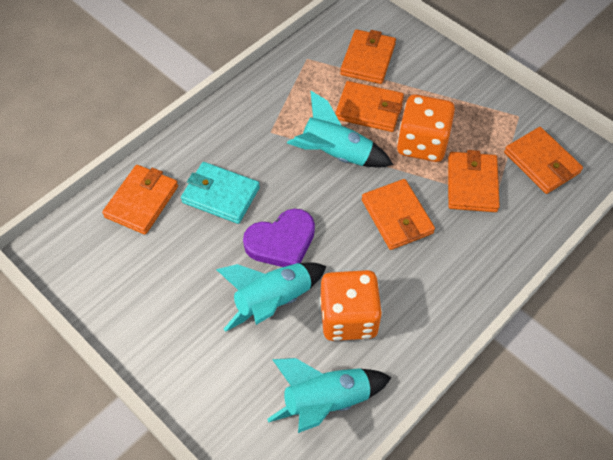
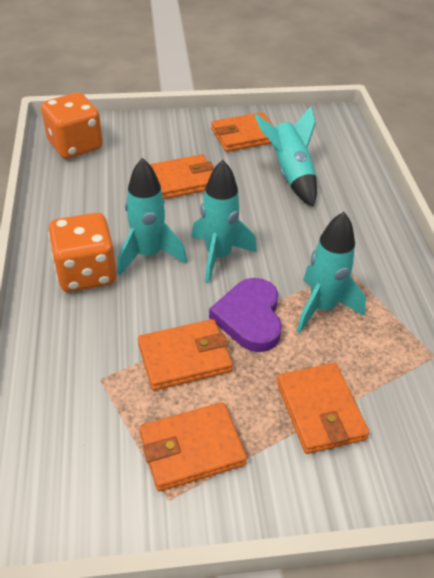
orange wallet: [102,165,178,234] [335,81,404,132] [340,29,396,84] [362,179,435,250] [448,150,500,212] [504,127,583,194] = 6 -> [138,319,233,391] [139,402,247,491] [150,154,214,199] [211,112,274,152] [277,363,370,454] = 5
turquoise rocket: [216,262,326,332] [267,358,392,433] [287,91,393,167] = 3 -> [118,158,187,275] [192,160,257,284] [254,106,317,207] [297,212,366,333] = 4
turquoise wallet: [181,162,260,224] = 1 -> none = 0

